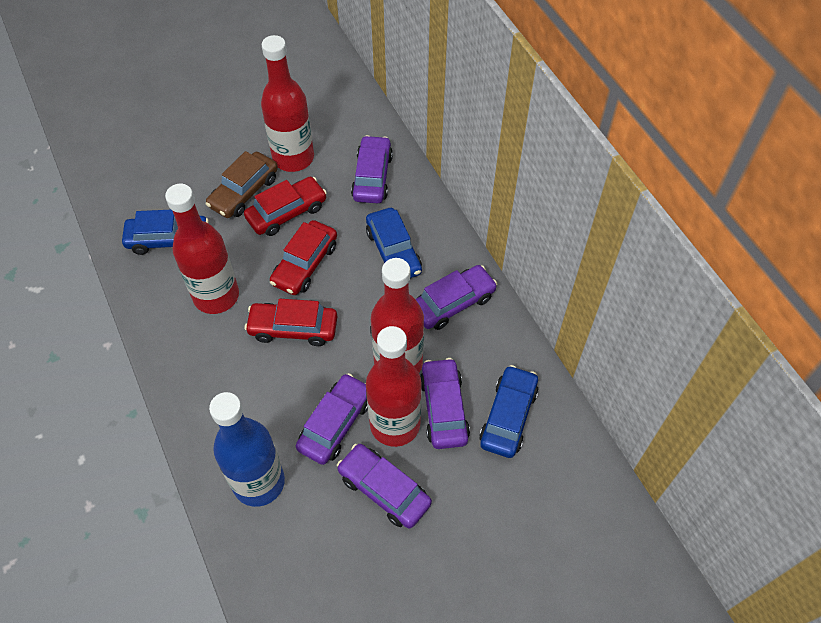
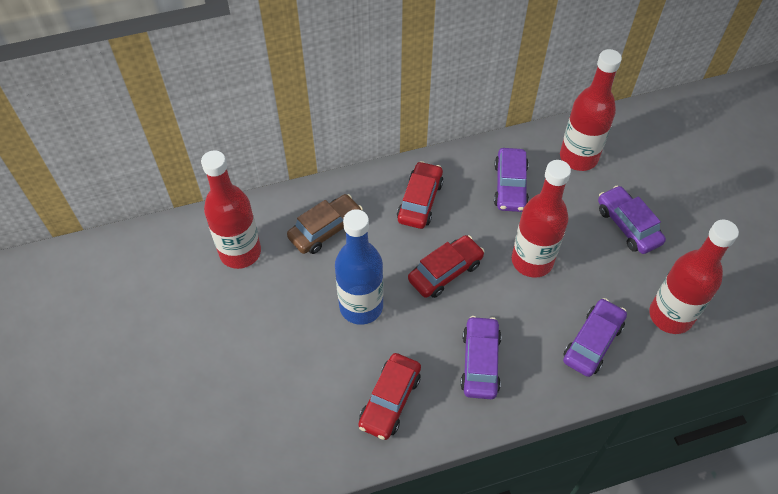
blue car: [122,210,209,255] [366,208,422,278] [479,365,538,458] = 3 -> none = 0
purple car: [296,373,368,465] [337,444,432,529] [351,135,393,203] [415,265,497,330] [420,358,470,449] = 5 -> [460,316,501,399] [494,148,529,212] [563,298,627,377] [598,185,666,254] = 4

